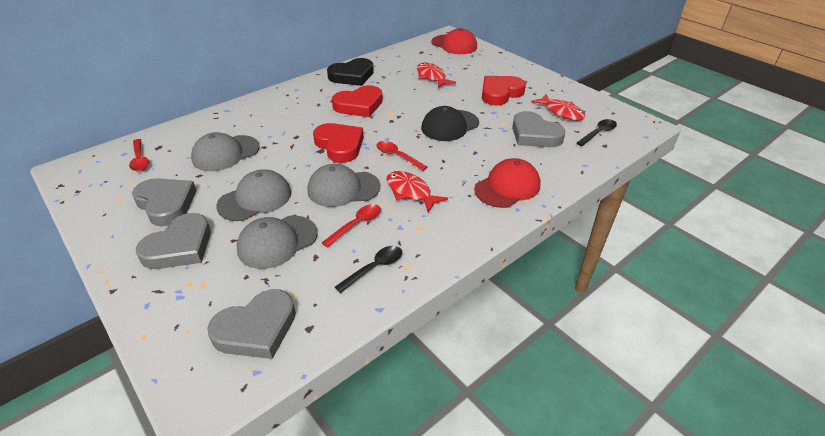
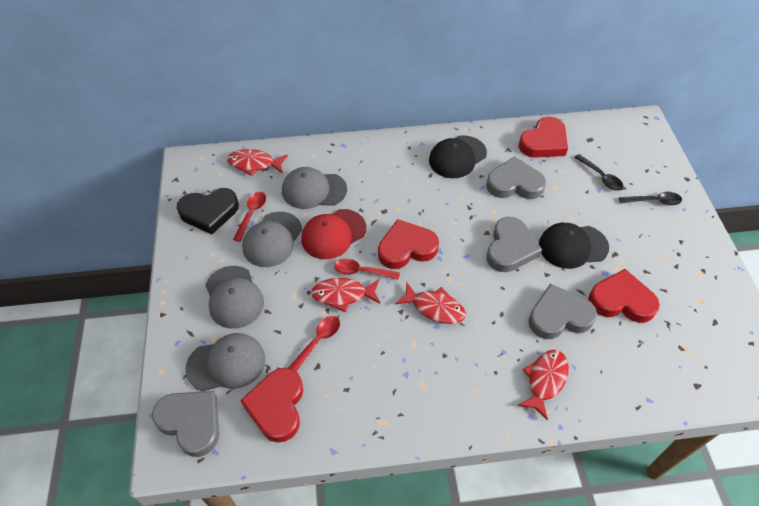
black cap: [421,106,479,141] = 1 -> [429,135,487,178] [539,223,609,269] = 2
red cap: [431,28,477,54] [474,158,541,208] = 2 -> [301,209,366,259] = 1
red fish: [386,171,448,212] [417,63,456,88] [531,94,585,121] = 3 -> [227,149,288,176] [311,278,380,313] [395,282,466,324] [517,350,569,421] = 4
red heart: [313,123,364,163] [332,85,383,117] [482,76,526,105] = 3 -> [240,368,303,443] [378,219,439,269] [519,117,568,158] [588,269,660,323] = 4

